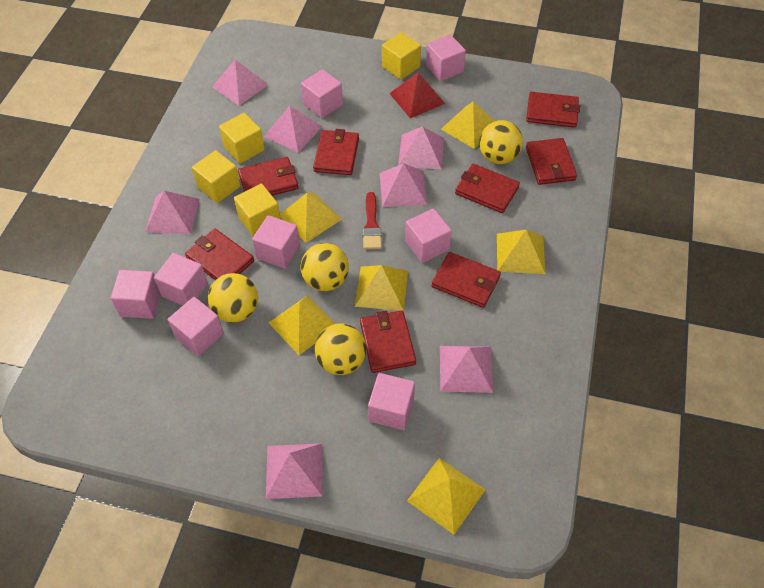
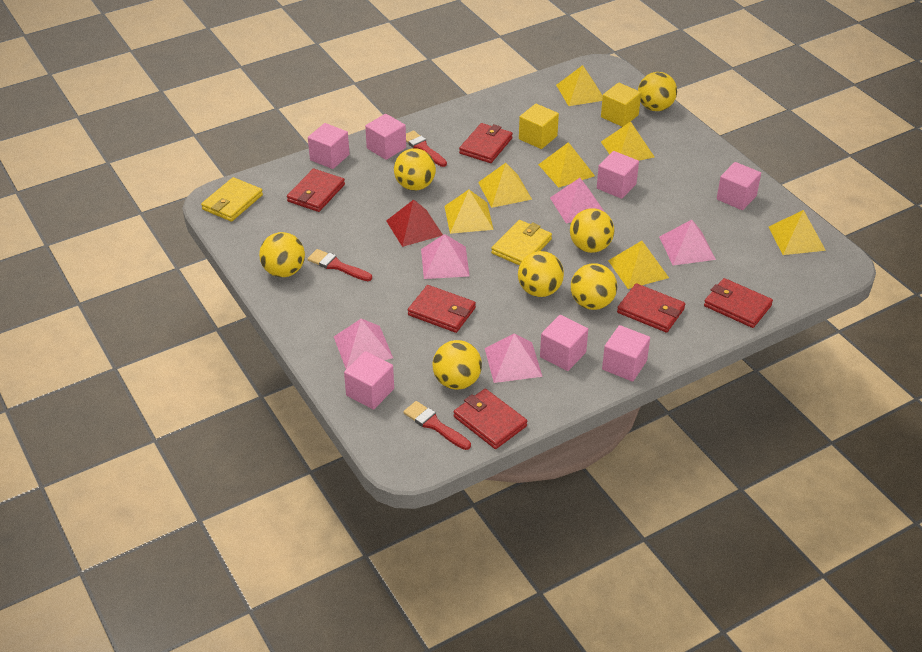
pink cube: [111,270,160,319] [154,253,208,306] [167,297,224,356] [252,215,300,269] [301,69,343,118] [368,373,415,430] [405,208,452,263] [426,35,466,81] = 8 -> [308,123,349,169] [344,351,394,410] [365,114,406,160] [540,315,588,371] [597,151,639,199] [602,325,650,381] [717,162,761,210] = 7
pink pyramid: [145,191,200,234] [212,60,269,106] [264,106,323,153] [266,443,323,499] [380,163,427,207] [398,126,444,170] [440,346,493,393] = 7 -> [334,319,393,369] [421,234,470,279] [485,333,543,383] [550,178,604,223] [659,220,716,265] = 5
red brush: [362,192,382,250] = 1 -> [308,249,372,281] [403,401,471,450] [406,130,447,167] = 3
red wallet: [185,229,254,280] [238,157,298,196] [313,129,359,175] [360,311,416,373] [432,252,501,308] [455,164,520,213] [526,92,580,128] [526,138,577,185] = 8 -> [287,169,345,212] [408,285,476,333] [453,389,527,449] [459,123,513,163] [617,283,685,333] [704,278,773,328] = 6
yellow ball: [208,273,258,323] [301,243,349,291] [315,323,366,375] [479,120,523,164] = 4 -> [259,232,305,277] [394,148,436,190] [433,340,482,390] [518,251,564,297] [570,208,614,253] [571,263,617,310] [638,72,677,111] = 7
yellow cube: [192,150,241,203] [219,113,265,164] [234,183,281,236] [382,32,421,80] = 4 -> [519,104,559,149] [601,83,641,127] = 2
yellow pyramid: [269,295,335,355] [280,193,342,243] [355,265,408,311] [407,458,486,535] [441,101,494,149] [497,230,545,274] = 6 -> [444,190,494,234] [478,163,532,208] [538,142,595,188] [556,65,603,106] [601,122,654,161] [608,241,669,289] [769,210,826,255] = 7
yellow wallet: none = 0 -> [201,177,263,222] [491,220,552,265] = 2

